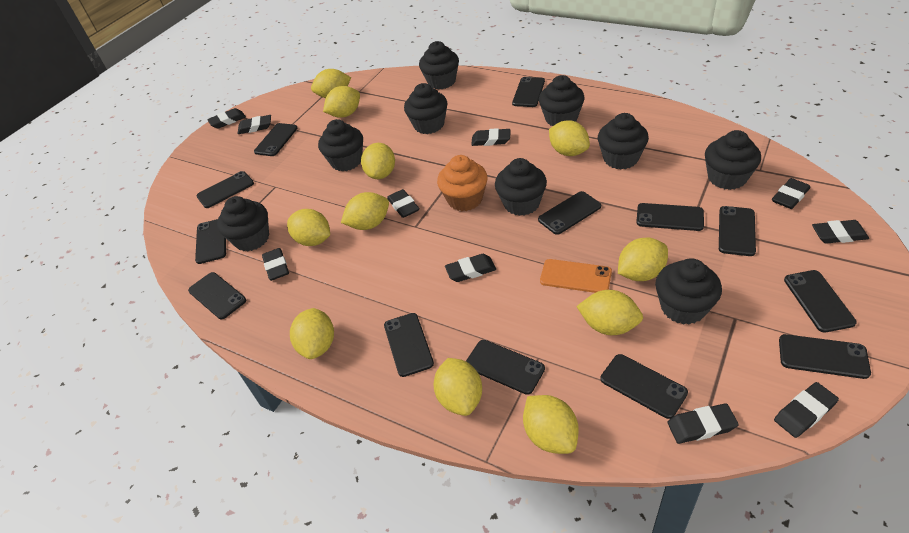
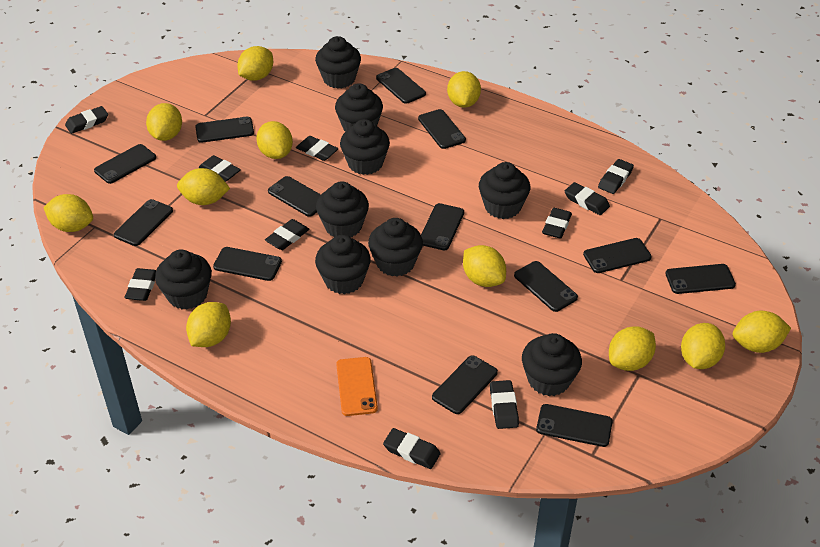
orange cupcake: [437,155,487,211] = 1 -> none = 0

